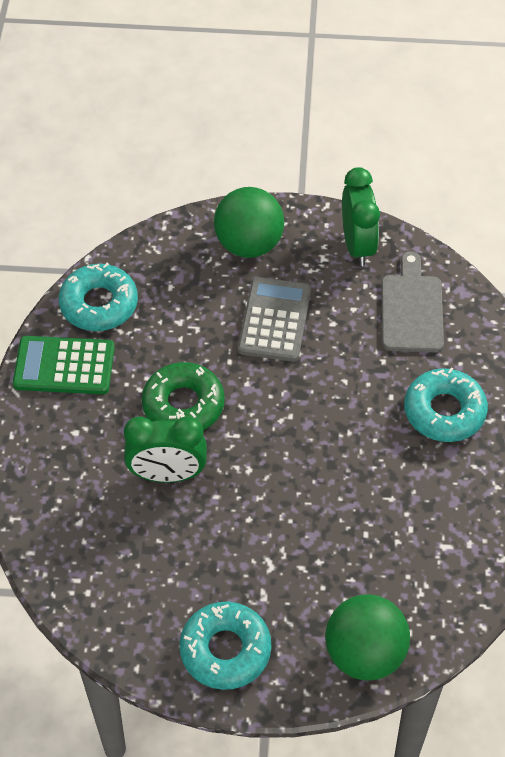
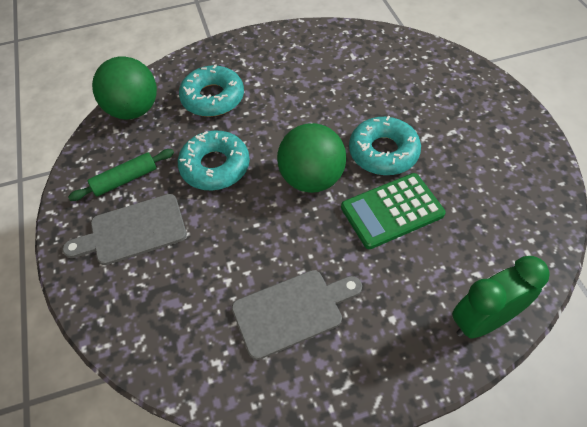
green clock: [124,416,207,483] [342,167,380,266] = 2 -> [452,256,550,339] = 1
green donut: [142,362,225,431] = 1 -> none = 0
green rolling pin: none = 0 -> [68,149,174,201] = 1
grey calculator: [238,277,311,362] = 1 -> none = 0
grey cutting board: [381,251,444,352] = 1 -> [63,194,187,265] [232,270,362,360] = 2

